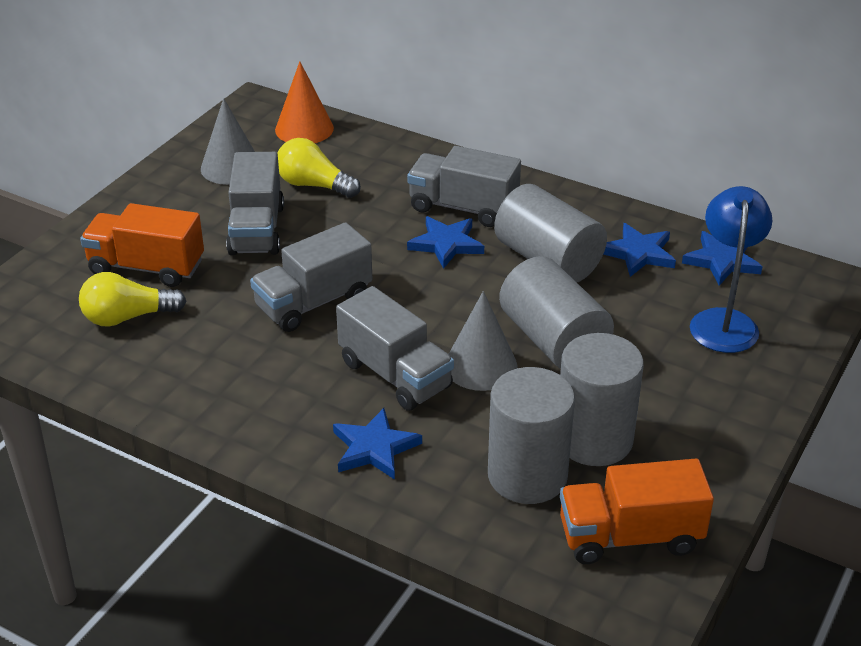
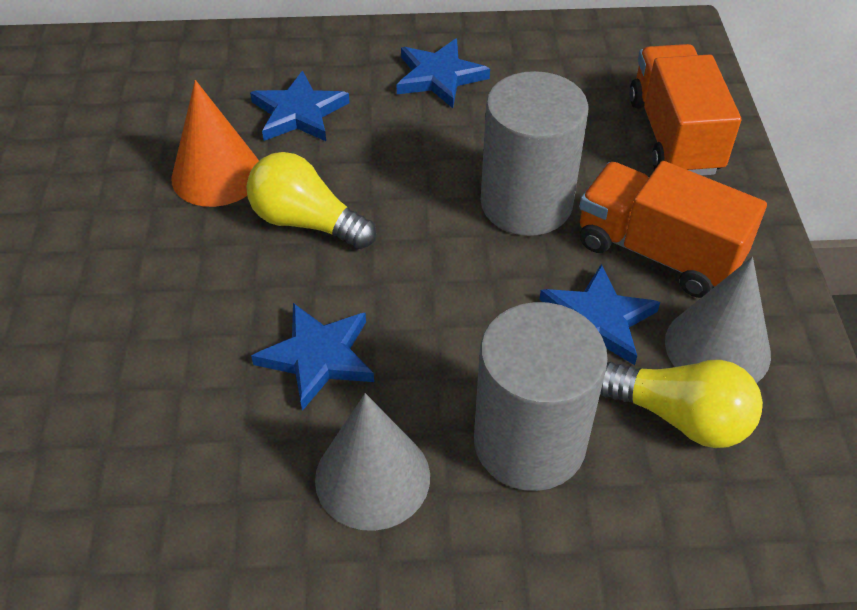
blue lamp: [690,186,773,353] = 1 -> none = 0
grey cylinder: [488,367,575,504] [494,184,607,282] [499,256,614,369] [560,333,644,466] = 4 -> [474,302,608,491] [481,71,589,236] = 2
grey truck: [226,152,284,255] [250,222,372,332] [336,286,454,411] [407,146,521,227] = 4 -> none = 0

